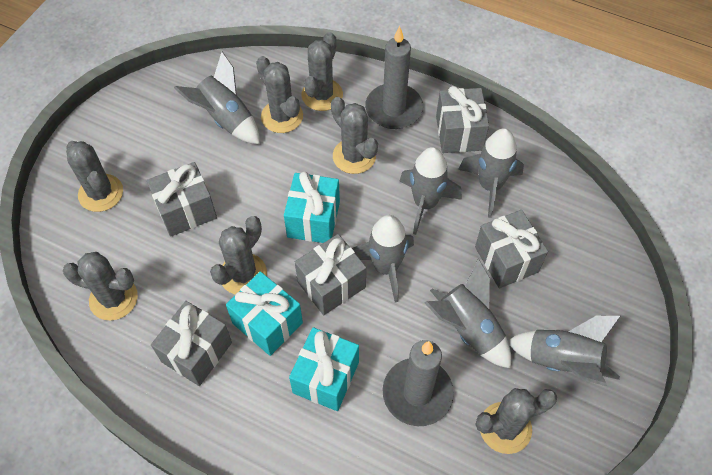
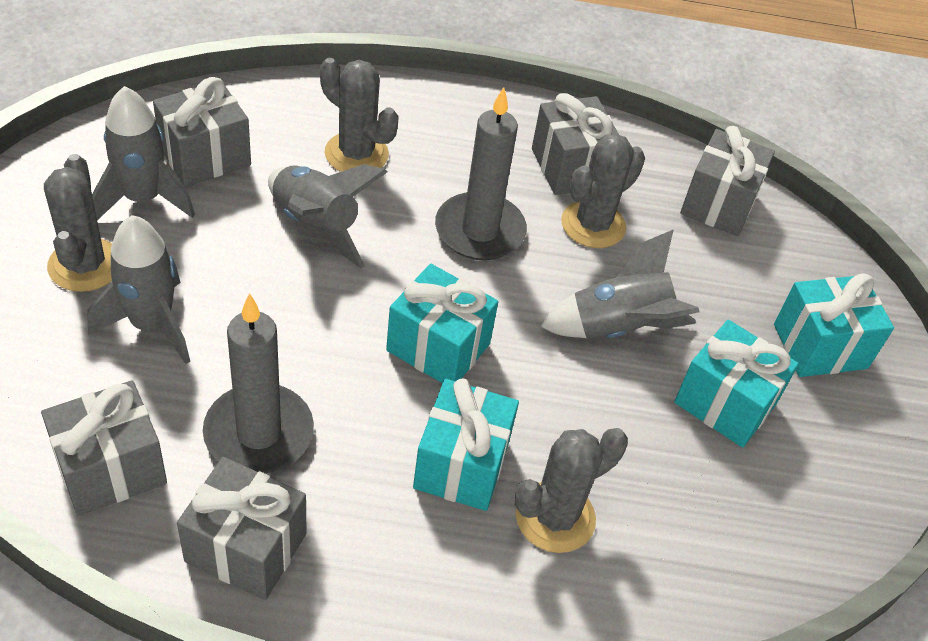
grey cactus: [63,252,138,321] [66,141,123,212] [210,216,267,295] [256,56,303,133] [302,32,343,111] [331,97,378,174] [476,388,557,454] = 7 -> [44,154,112,292] [320,58,399,172] [515,428,628,553] [561,133,645,248] = 4
grey rocket: [174,52,260,144] [352,215,414,303] [399,147,462,235] [425,258,511,369] [458,128,524,218] [508,316,621,386] = 6 -> [87,215,190,364] [92,86,195,220] [268,164,387,268] [540,229,699,338] = 4
turquoise gift: [226,271,303,356] [284,172,340,243] [289,327,359,411] = 3 -> [386,264,498,383] [413,379,519,511] [674,320,799,448] [774,273,894,377] = 4

